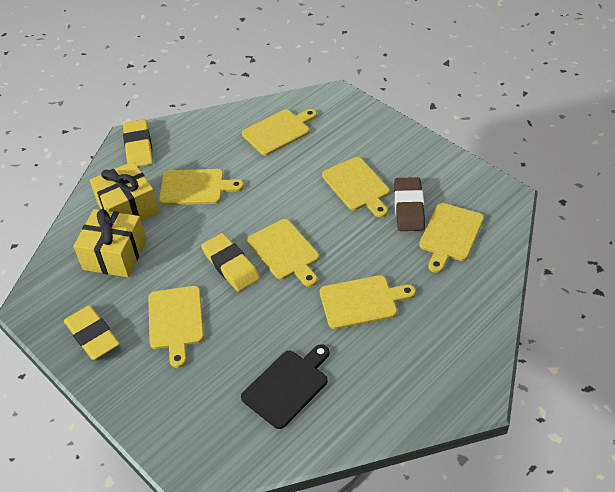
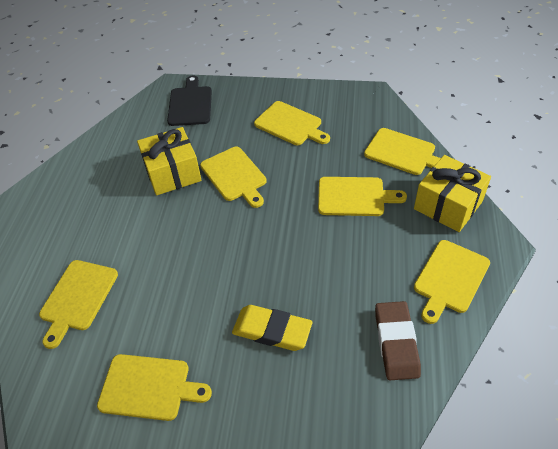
yellow eraser: [64,305,120,360] [123,119,153,167] [201,233,260,292] = 3 -> [232,305,313,351] = 1

